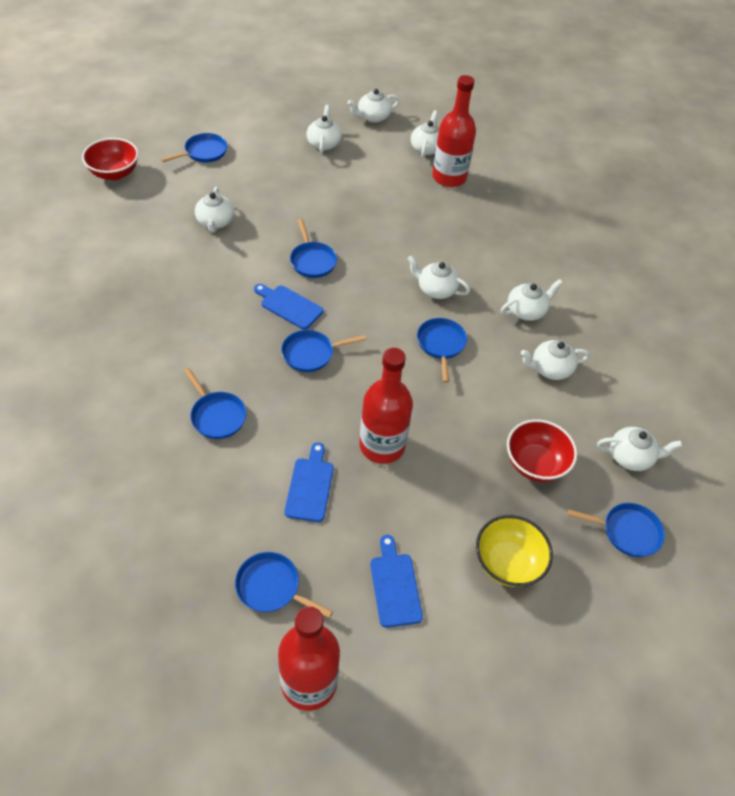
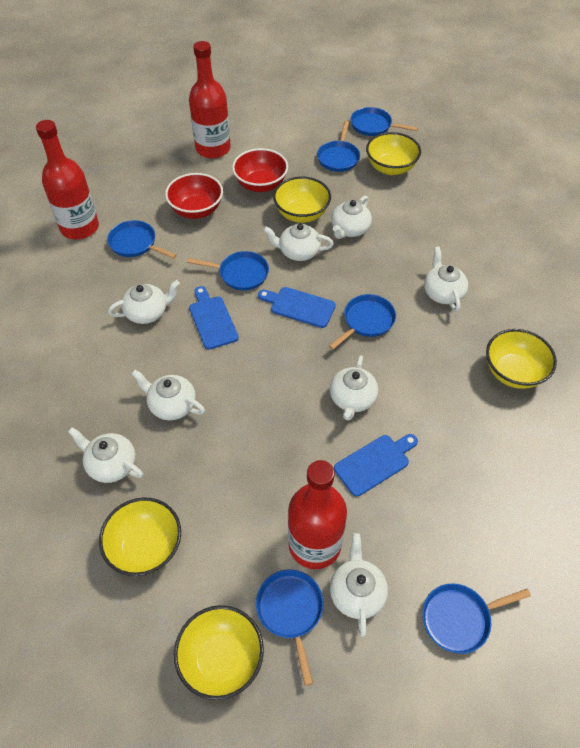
yellow bowl: [476,515,553,587] = 1 -> [99,497,181,576] [174,605,264,700] [273,177,331,223] [366,132,421,175] [486,329,557,389] = 5

